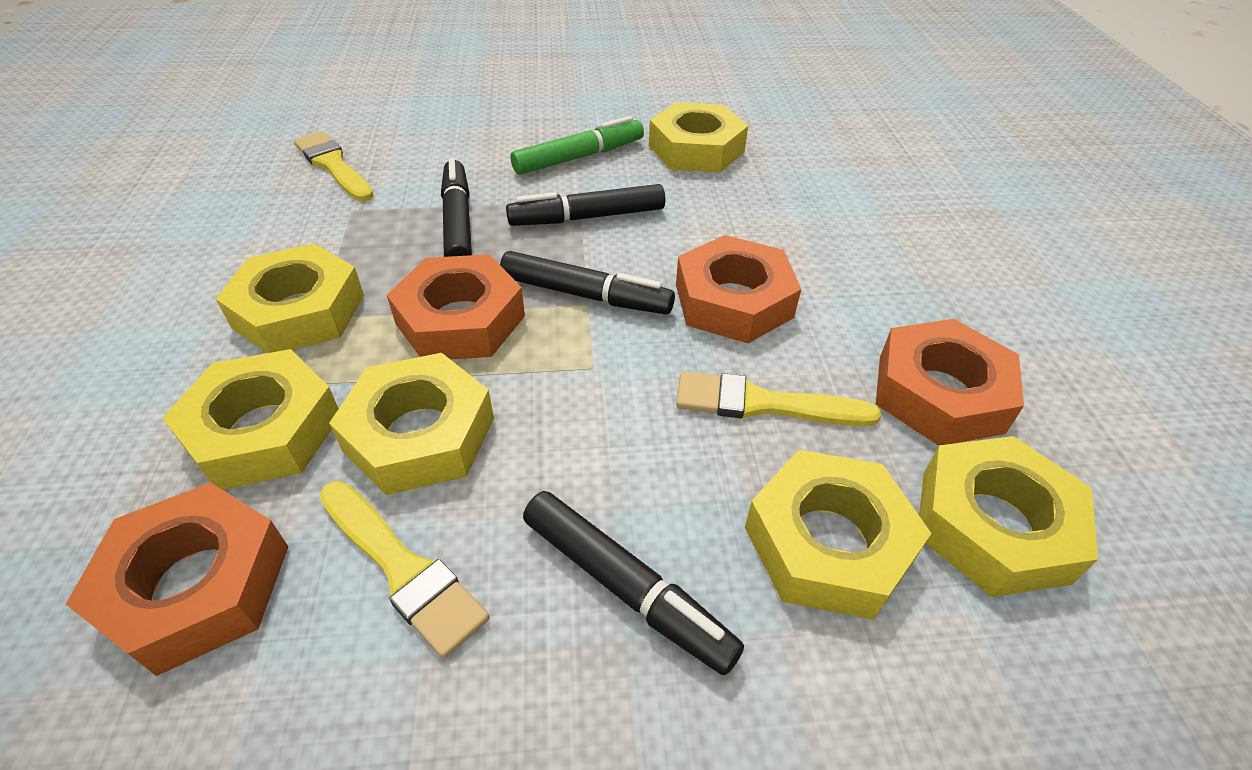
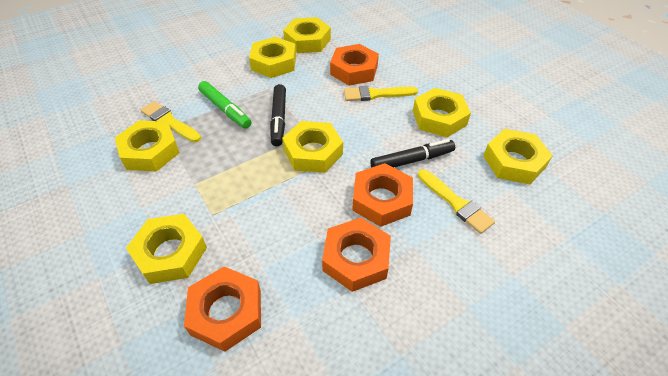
black marker: [441,158,472,257] [500,251,675,314] [506,184,665,226] [523,491,744,675] = 4 -> [270,84,286,146] [370,139,455,168] = 2
yellow nut: [163,349,339,490] [216,243,364,353] [329,353,494,495] [649,102,748,173] [745,450,932,620] [919,436,1098,597] = 6 -> [115,120,180,172] [126,214,207,284] [249,37,296,78] [282,121,343,173] [283,17,331,53] [413,88,471,137] [483,129,553,184] = 7

